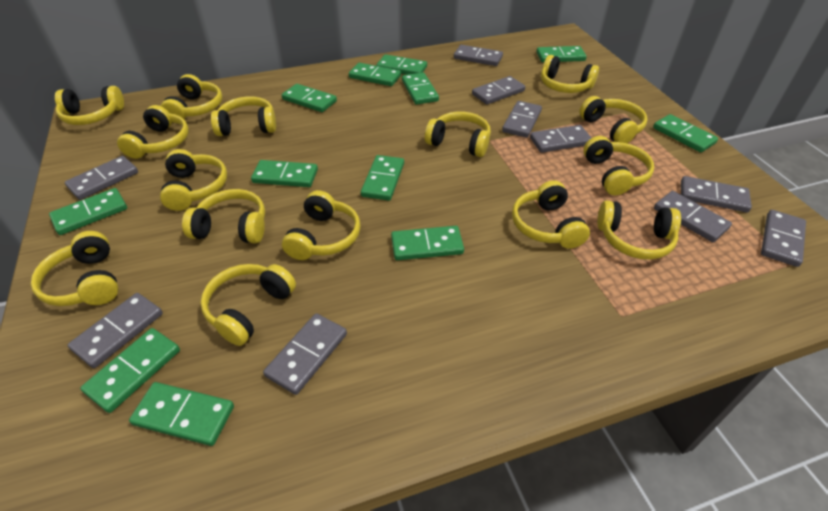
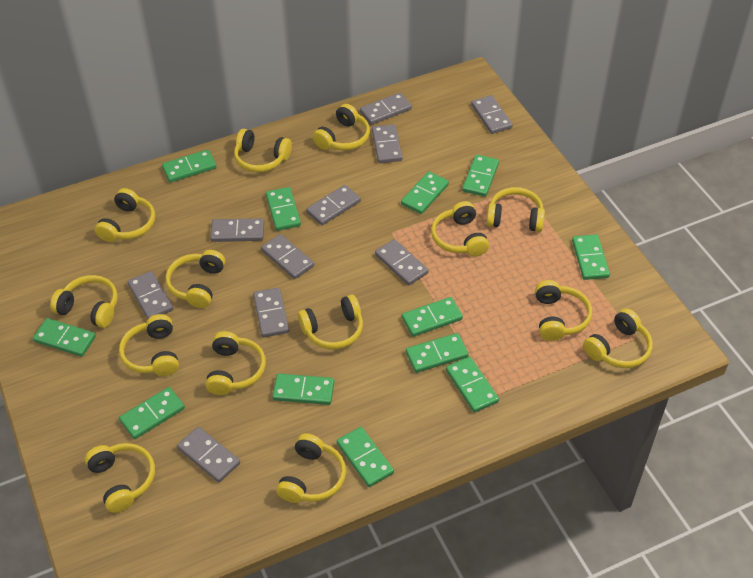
yellow headphones: [31,231,118,306] [55,86,124,125] [117,105,189,159] [160,149,227,211] [161,74,222,120] [182,189,265,244] [200,264,296,346] [211,97,276,136] [282,190,361,260] [425,112,491,157] [512,180,590,249] [541,55,599,93] [579,96,648,144] [583,136,654,195] [597,200,681,260] = 15 -> [50,275,118,328] [85,443,155,513] [95,188,155,242] [119,314,179,376] [165,250,225,308] [206,331,266,395] [234,129,292,172] [276,433,346,503] [298,295,363,349] [313,104,370,150] [431,201,489,256] [486,187,545,232] [535,280,592,341] [583,308,653,368] = 14

